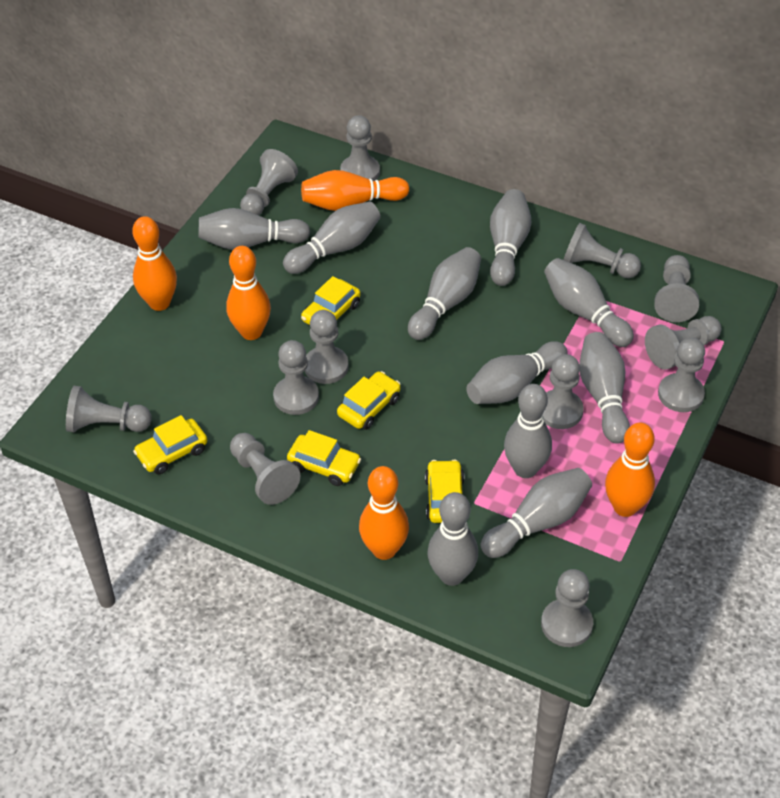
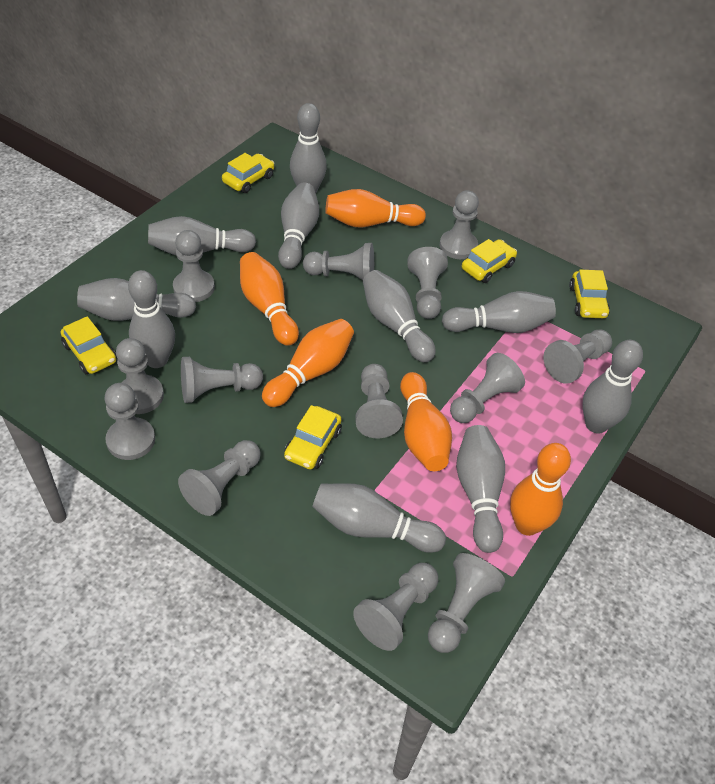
grey pawn: [66,386,152,432] [230,433,300,505] [240,149,298,215] [273,340,319,415] [305,310,349,384] [340,115,380,181] [541,569,593,647] [543,354,584,429] [563,223,641,278] [645,316,721,370] [654,255,699,322] [658,338,705,412] = 12 -> [104,383,155,460] [116,338,164,414] [173,230,215,302] [178,440,261,516] [181,357,263,403] [303,243,374,280] [353,563,438,651] [355,364,403,438] [407,247,448,319] [428,553,505,653] [439,190,479,259] [450,353,525,423] [544,330,612,384] = 13

